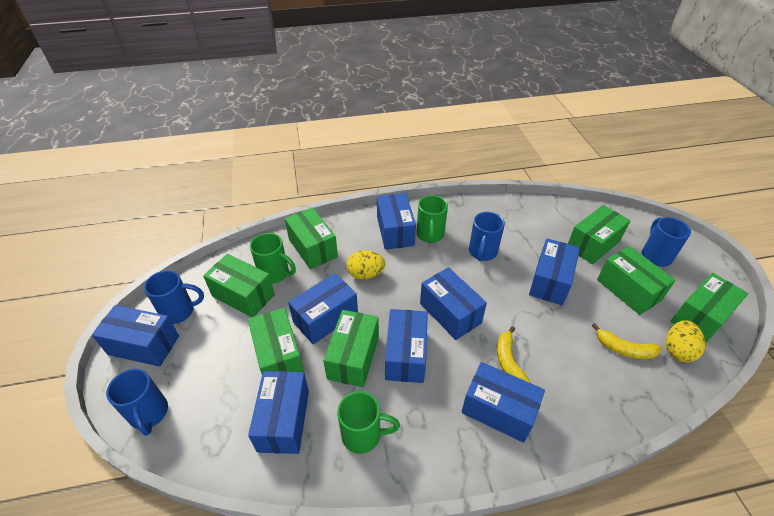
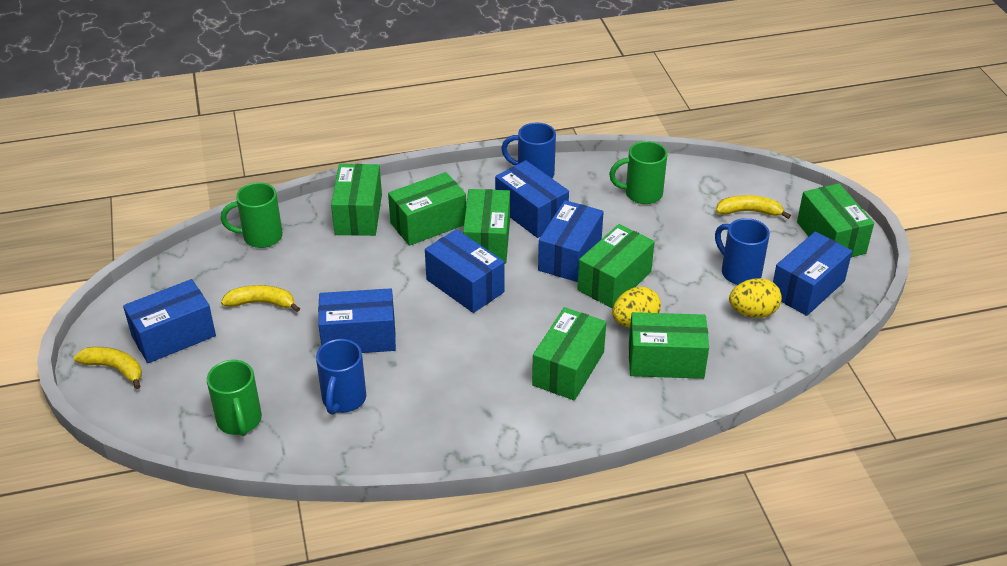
blue box: [92,305,179,367] [248,371,309,454] [288,273,358,344] [377,193,416,250] [385,309,428,383] [420,267,487,340] [462,362,545,443] [529,238,580,305] = 8 -> [123,279,216,363] [318,288,396,353] [425,229,505,313] [495,160,569,238] [538,200,604,282] [773,231,852,316] = 6
blue mug: [106,369,168,436] [144,270,204,324] [469,212,505,261] [642,217,691,267] = 4 -> [316,339,366,415] [501,123,556,179] [715,218,770,285] = 3
yellow banana: [497,326,531,383] [592,323,662,359] = 2 -> [74,347,142,389] [221,285,300,312] [716,195,791,219] = 3

